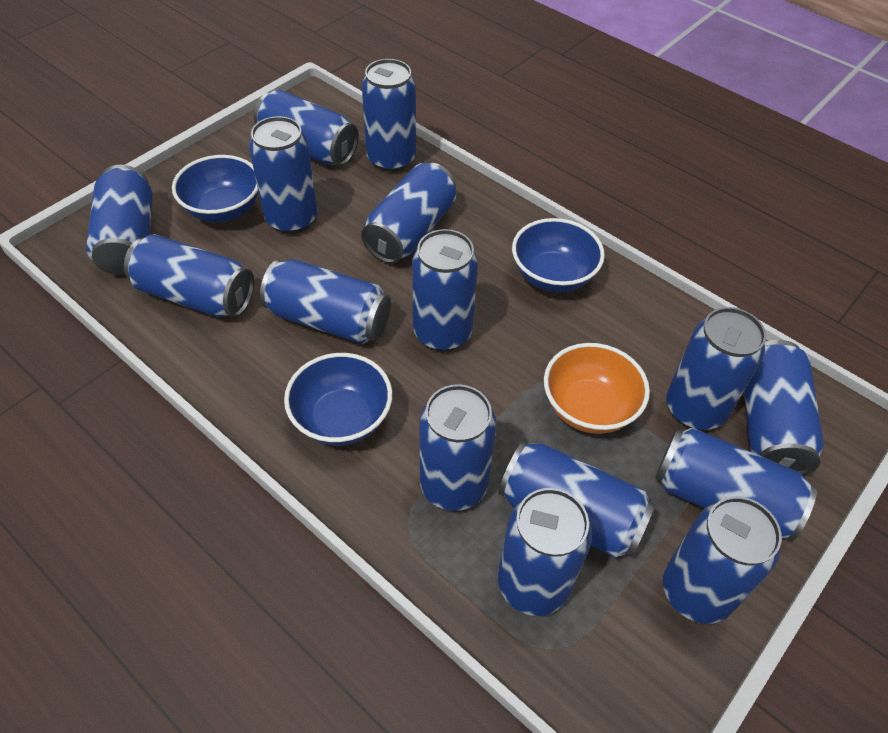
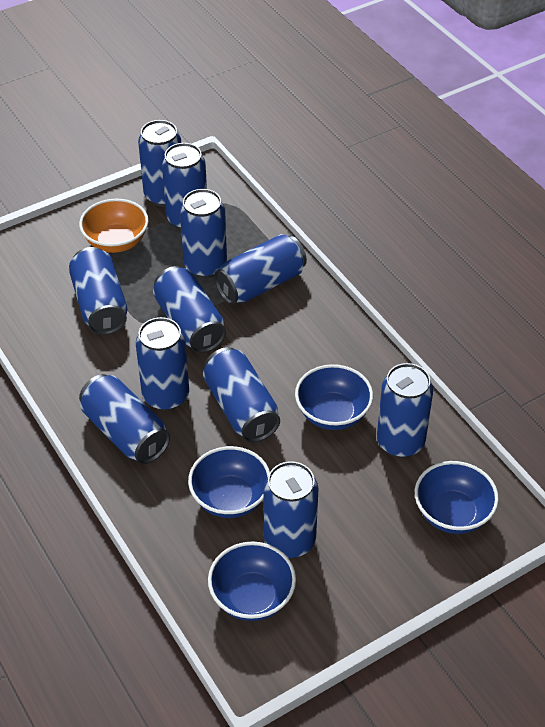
blue bowl: [172,155,258,222] [284,353,392,446] [512,218,605,293] = 3 -> [188,446,270,518] [208,542,296,621] [295,364,373,430] [415,461,499,534] = 4
blue can: [86,165,153,275] [124,234,254,317] [249,116,317,234] [254,89,359,166] [260,259,391,344] [361,163,456,263] [362,59,416,172] [412,229,478,351] [419,384,497,511] [498,441,655,558] [498,488,592,616] [655,427,817,541] [663,496,782,624] [666,307,766,430] [744,340,824,476] = 15 -> [69,247,128,335] [79,374,170,464] [136,317,189,411] [138,120,181,207] [153,266,226,353] [162,143,207,230] [180,189,227,278] [203,347,280,442] [214,234,307,305] [263,461,319,558] [377,363,433,458] = 11

